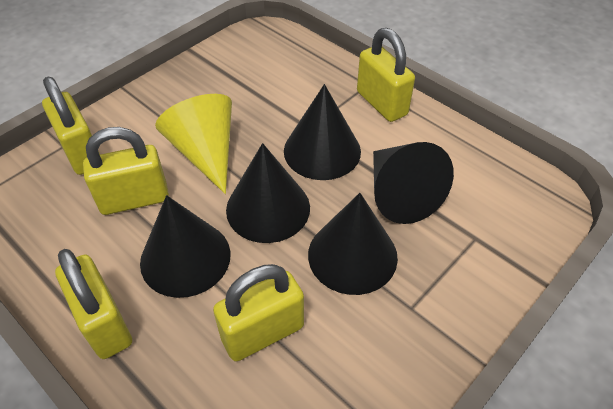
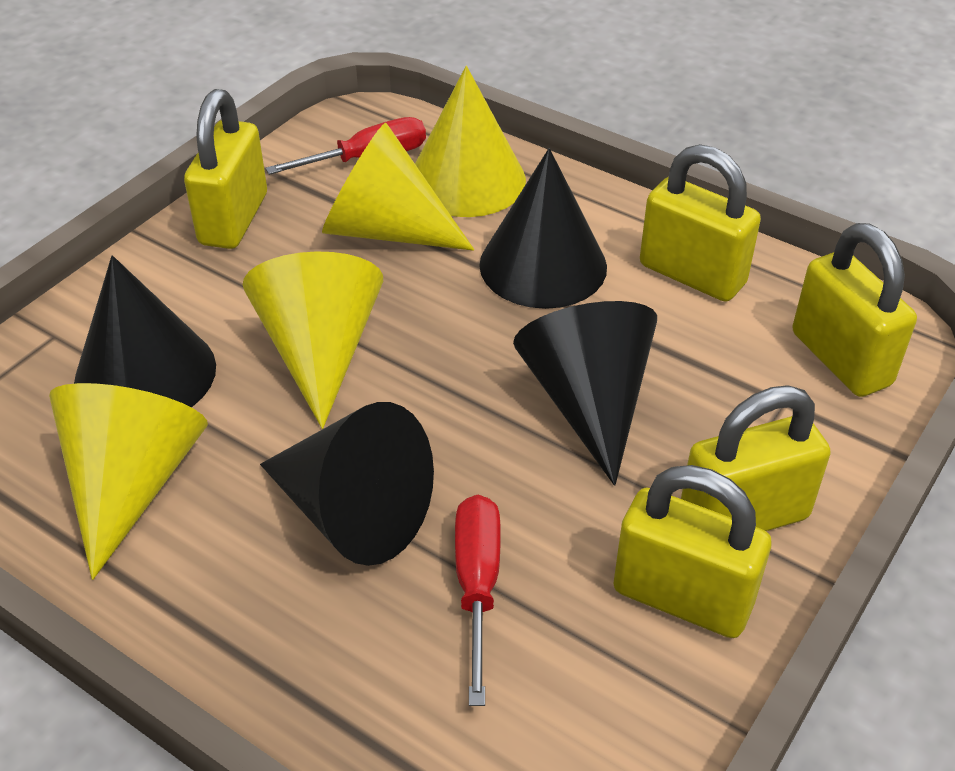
black cone: [140,195,230,298] [226,143,310,243] [284,84,361,180] [308,193,398,295] [373,142,454,224] = 5 -> [74,255,216,408] [260,402,434,566] [479,148,607,309] [513,301,657,486] = 4
red screwdriver: none = 0 -> [265,117,426,175] [455,495,501,706] = 2
yellow cone: [155,94,232,194] = 1 -> [49,383,208,580] [243,252,383,429] [322,123,474,251] [415,66,526,217] = 4

